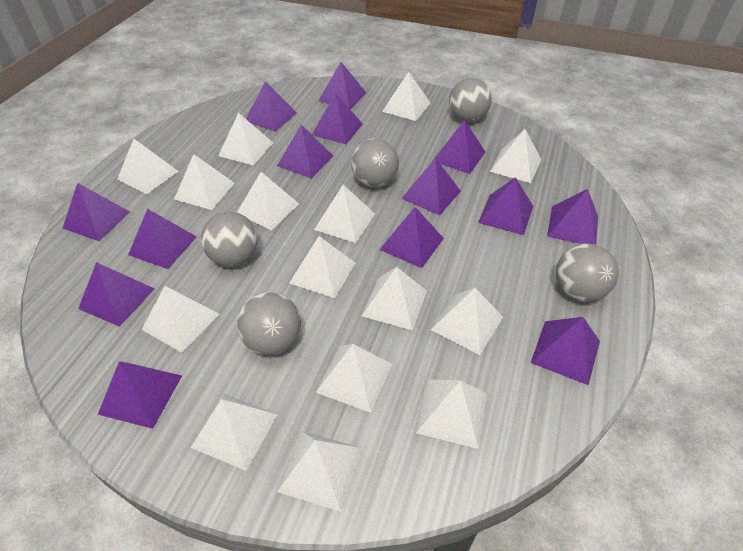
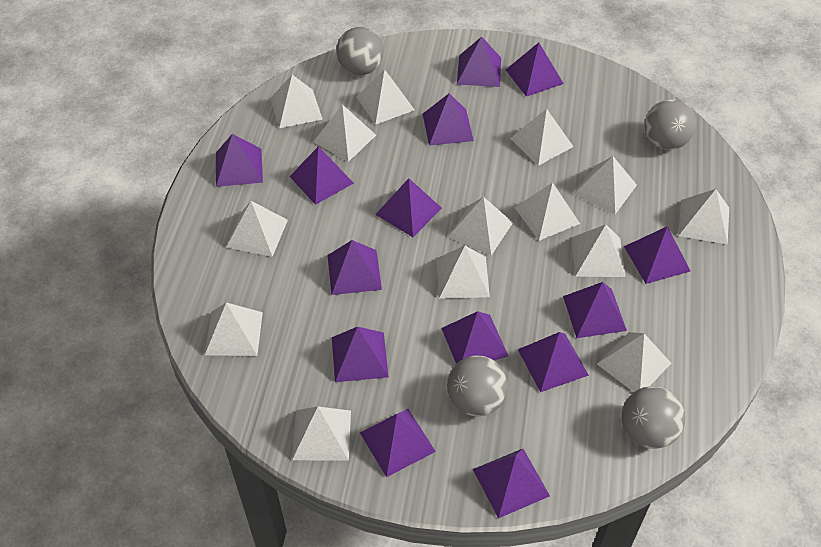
grey ball: [201,211,258,267] [237,292,301,355] [351,138,399,187] [449,78,492,122] [556,244,619,302] = 5 -> [336,27,384,75] [447,355,508,417] [621,386,685,449] [645,99,696,150] = 4
white pyramid: [117,139,178,194] [141,286,219,353] [174,154,235,210] [191,394,278,471] [218,113,273,165] [237,172,299,230] [277,431,361,512] [289,236,355,298] [314,185,375,243] [316,344,392,413] [362,267,427,331] [382,72,430,121] [416,380,487,449] [431,288,503,355] [490,129,541,183] = 15 -> [205,302,263,356] [226,201,288,257] [270,75,323,128] [292,407,351,461] [313,105,376,162] [357,69,414,125] [437,246,490,299] [448,197,513,256] [510,109,573,166] [514,182,580,241] [571,225,625,277] [574,156,637,214] [597,332,671,392] [678,189,729,244] = 14

